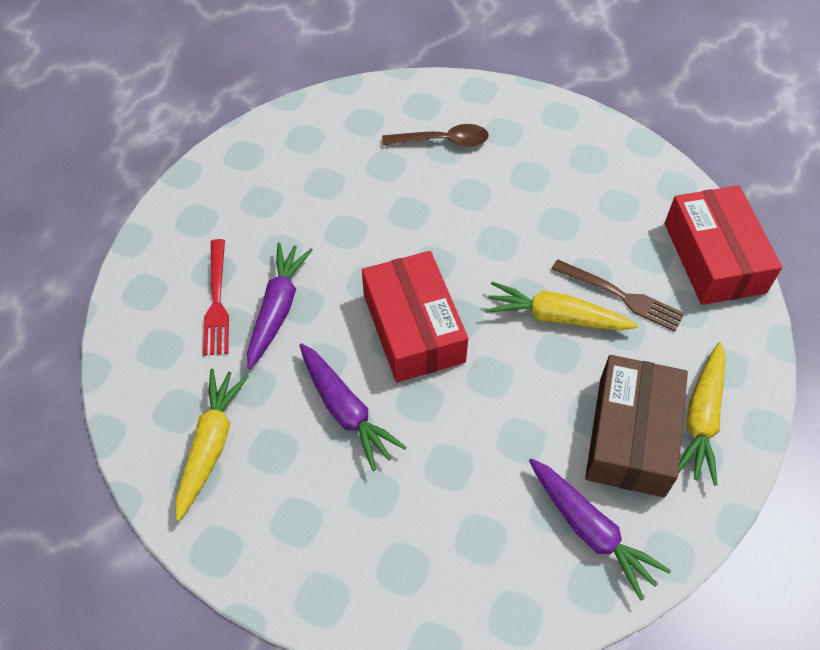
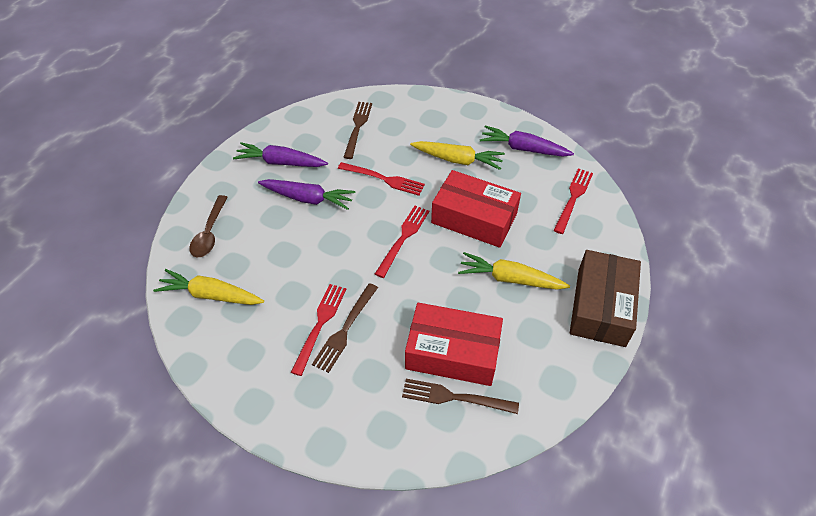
brown fork: [552,259,684,332] = 1 -> [312,283,378,373] [343,102,372,159] [402,379,519,414] = 3
red fork: [203,239,229,356] = 1 -> [291,284,346,376] [338,162,425,196] [375,206,429,278] [553,169,593,234] = 4

